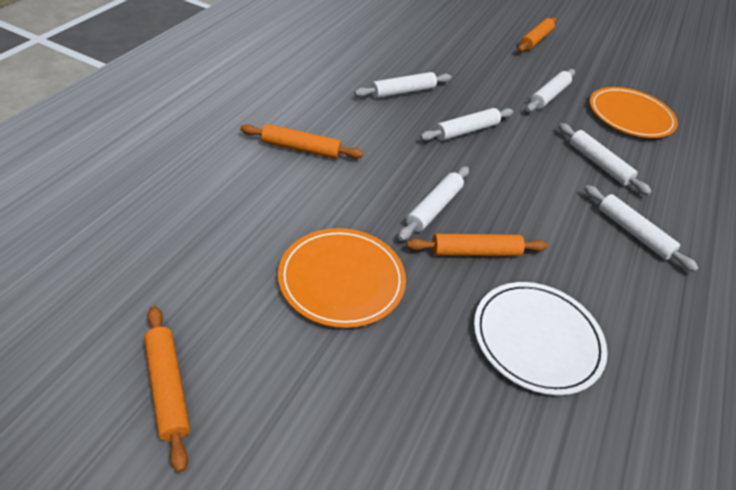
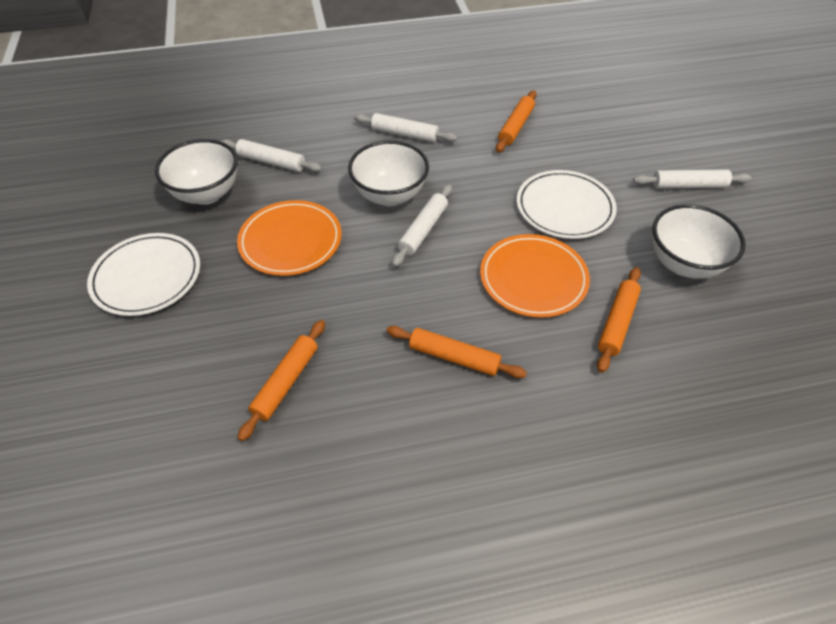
white bowl: none = 0 -> [155,139,238,205] [348,141,429,206] [652,204,746,278] = 3
white plate: [474,282,608,395] = 1 -> [87,233,200,316] [517,170,617,239] = 2
white rolling pin: [354,72,451,98] [398,166,469,241] [420,108,513,141] [526,69,575,112] [559,123,652,195] [584,185,698,272] = 6 -> [221,139,322,172] [354,113,457,142] [392,185,452,267] [633,170,751,189] = 4

